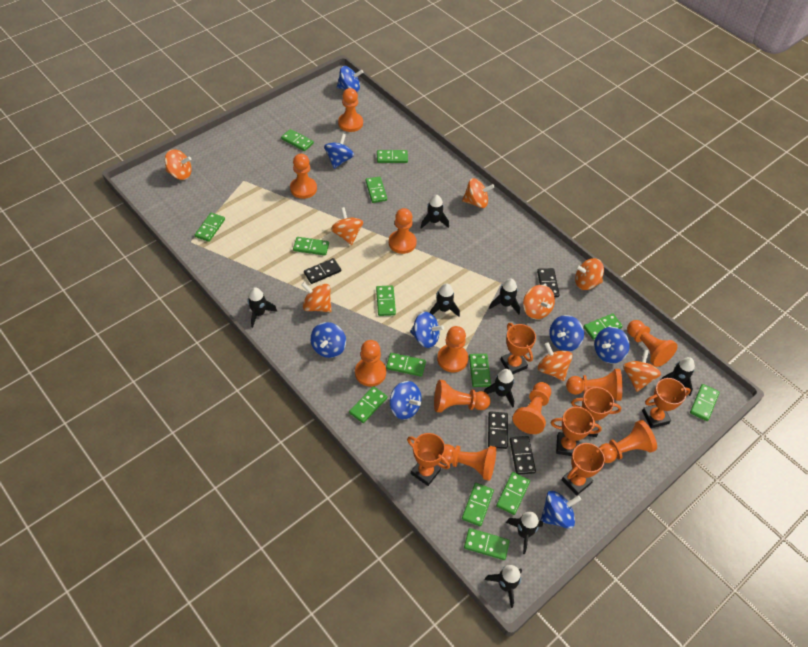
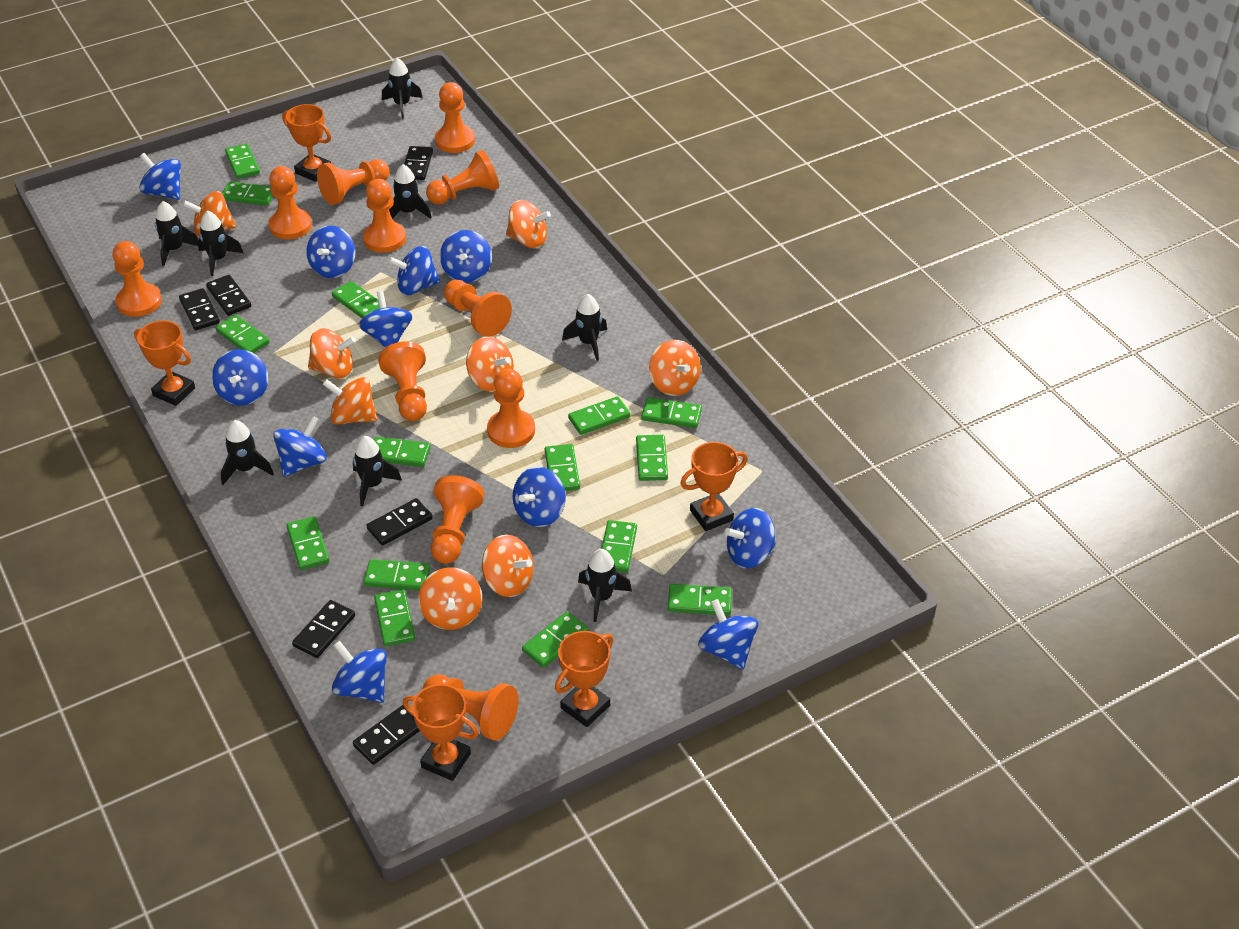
black domino: [304,258,341,284] [488,411,508,449] [510,436,536,475] [537,268,560,297] = 4 -> [179,288,220,330] [206,275,251,316] [292,600,355,658] [353,705,420,765] [366,498,433,546] [404,146,433,180] = 6
blue spinning top: [310,322,346,358] [324,133,354,169] [337,66,364,92] [390,381,421,420] [410,312,444,348] [540,491,581,529] [549,315,584,351] [594,327,630,363] = 8 -> [139,153,181,200] [212,349,268,406] [273,416,327,477] [306,226,355,278] [332,641,387,703] [359,291,413,348] [388,246,440,295] [440,230,492,283] [513,467,566,527] [698,599,758,669] [724,508,776,568] = 11
green domino: [195,213,225,242] [281,129,314,151] [293,237,329,256] [349,386,388,423] [365,176,387,203] [376,286,396,316] [377,150,408,163] [386,353,426,377] [462,483,494,527] [464,528,510,560] [469,354,491,387] [496,472,530,515] [584,313,623,340] [690,384,720,421] = 14 -> [216,315,270,353] [222,181,273,206] [225,143,260,179] [286,516,329,570] [332,281,380,318] [364,559,430,591] [374,437,431,467] [374,589,415,646] [522,611,589,668] [545,444,580,491] [568,396,630,435] [601,520,637,572] [636,435,668,481] [642,397,702,428] [668,584,732,615] = 15
orange trophy: [407,433,450,486] [500,323,536,374] [551,407,602,456] [561,443,605,496] [571,387,621,437] [642,378,691,428] = 6 -> [134,320,195,406] [282,104,331,182] [403,684,479,781] [555,631,613,727] [680,442,748,531] = 5

